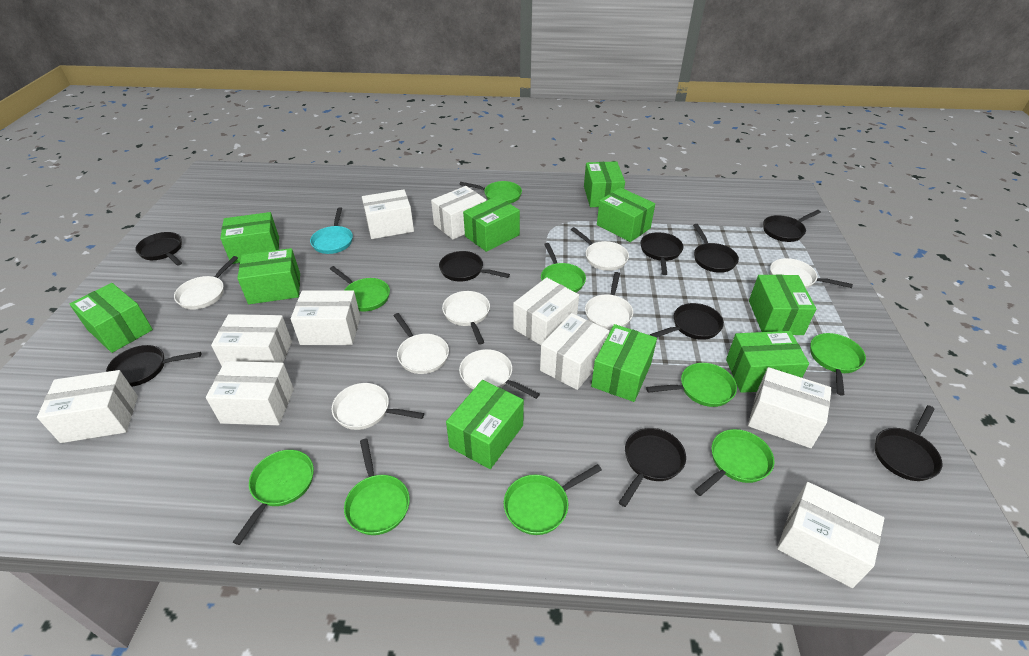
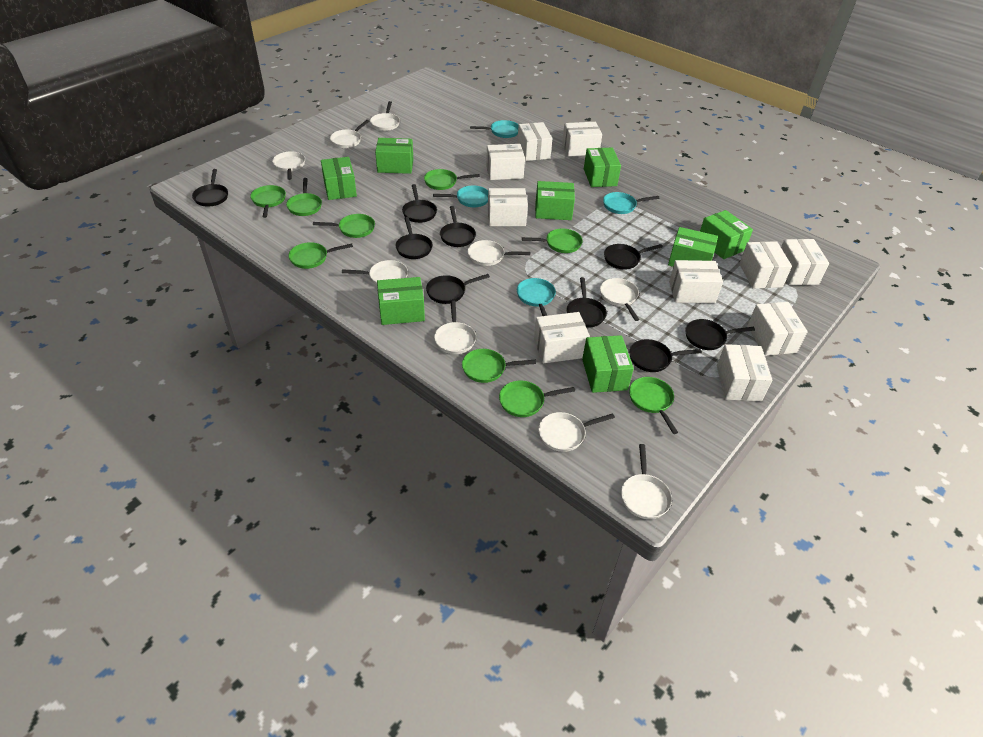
green box: [70,283,153,353] [220,212,279,264] [237,248,300,304] [446,380,524,469] [463,196,520,252] [584,161,625,207] [591,324,657,402] [597,188,655,242] [726,331,809,393] [749,274,816,335] = 10 -> [321,157,357,200] [375,138,413,174] [377,277,425,325] [535,181,575,220] [582,335,634,393] [584,148,621,187] [668,227,718,267] [700,210,753,259] = 8
turquoise pan: [310,207,353,254] = 1 -> [433,186,488,207] [470,120,519,138] [517,278,556,316] [603,192,659,214] = 4
white pan: [174,256,238,310] [332,383,424,430] [393,313,449,374] [442,291,490,345] [459,349,540,399] [571,227,629,271] [585,272,633,330] [770,258,853,289] = 8 -> [272,151,305,180] [330,120,369,148] [342,260,408,285] [370,101,400,131] [434,300,476,354] [468,240,530,266] [538,412,615,452] [600,278,639,321] [621,444,672,519] = 9

